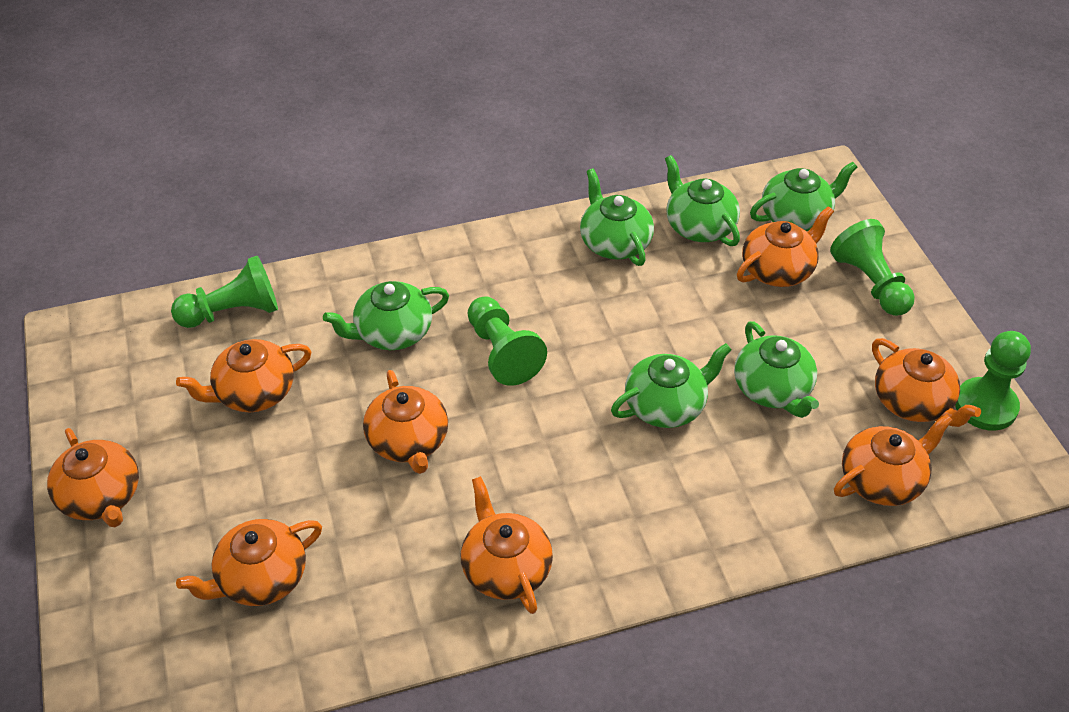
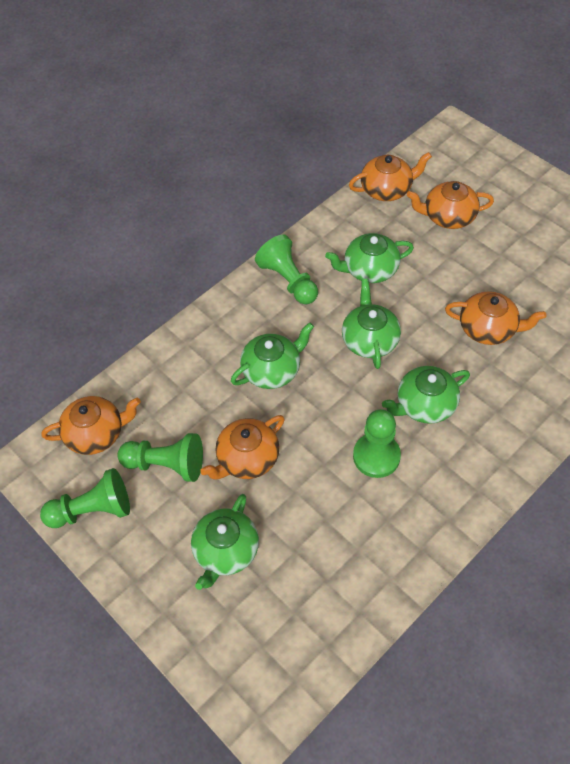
green teapot: [323,281,449,350] [580,168,654,266] [611,343,732,428] [665,155,740,246] [734,321,819,418] [750,162,858,231] = 6 -> [191,494,259,590] [231,322,314,389] [325,233,414,283] [342,279,401,369] [382,366,470,424] = 5
orange teapot: [47,428,139,527] [176,339,311,412] [176,519,322,606] [363,370,448,474] [461,476,553,614] [737,206,834,287] [834,414,953,506] [872,338,981,427] = 8 -> [42,396,141,455] [200,415,285,480] [349,152,432,201] [407,181,494,229] [445,291,546,345] = 5

